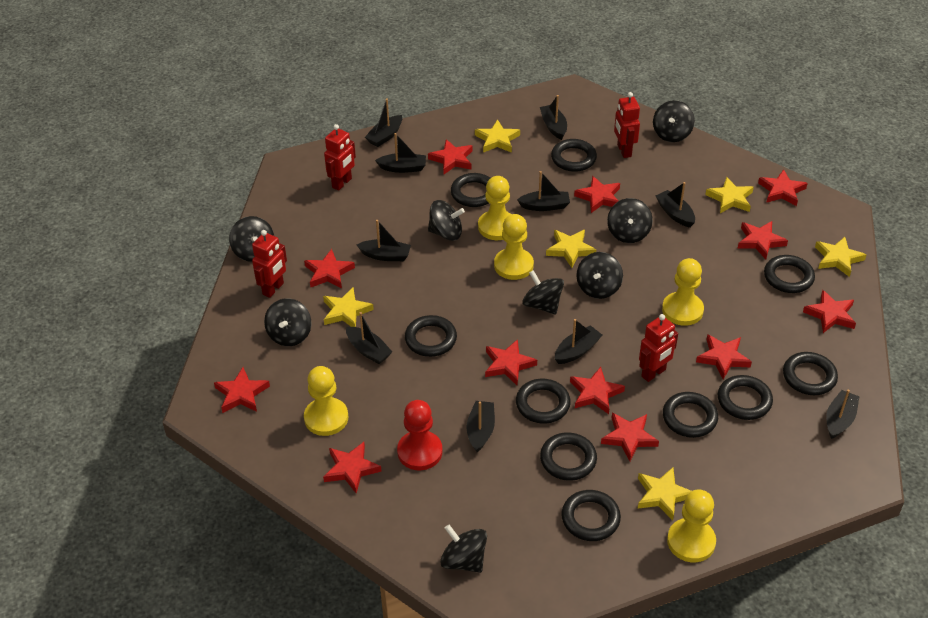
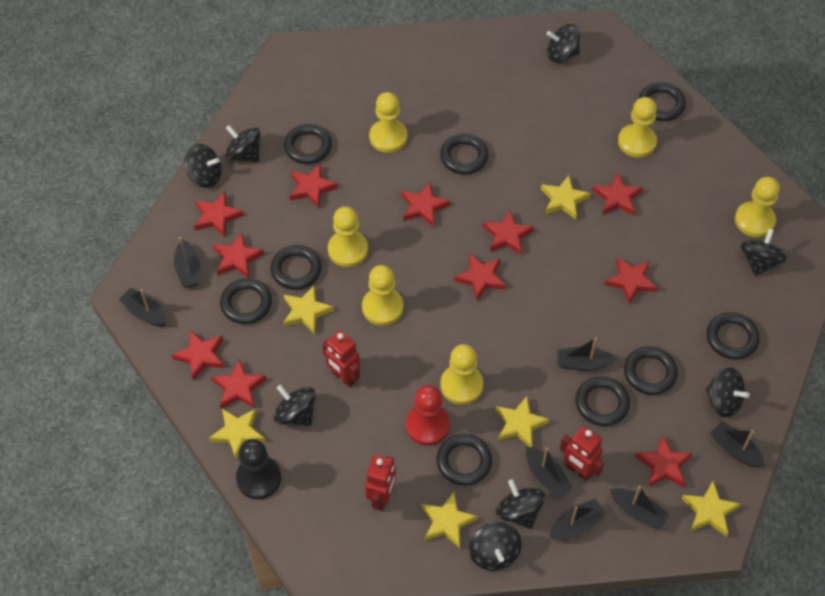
black boat: [346,312,392,364] [357,220,411,261] [365,99,402,147] [375,133,426,173] [467,401,495,452] [517,171,570,211] [540,95,567,140] [555,319,602,364] [655,182,695,228] [826,390,859,439] = 10 -> [119,288,166,327] [174,237,200,288] [526,447,573,498] [550,499,607,540] [557,337,616,371] [610,486,670,530] [710,421,765,468] = 7
black pawn: none = 0 -> [236,439,281,499] = 1
black ring: [405,315,457,357] [451,173,490,207] [516,379,571,424] [540,432,597,481] [551,139,597,172] [561,490,621,541] [663,392,718,438] [718,375,773,420] [764,255,815,293] [783,352,838,395] = 10 -> [220,278,272,324] [270,245,322,290] [284,124,332,164] [436,434,492,486] [440,134,488,174] [576,376,630,426] [624,346,678,395] [639,82,686,121] [706,312,760,360] = 9
red robot: [252,230,287,298] [324,124,356,191] [614,92,640,158] [639,314,678,382] = 4 -> [322,330,360,387] [365,455,396,511] [560,426,605,481] = 3
red star: [214,367,270,413] [304,249,355,289] [323,442,382,493] [428,139,473,174] [485,339,537,385] [570,367,625,414] [574,176,620,213] [601,413,659,461] [696,334,752,379] [738,221,788,259] [758,170,808,206] [803,290,856,333] = 12 -> [172,330,225,381] [194,192,244,237] [211,359,267,409] [213,232,264,278] [289,164,338,208] [401,182,450,227] [454,254,506,301] [483,210,534,255] [592,172,643,216] [604,257,658,304] [635,435,693,487] = 11
yellow pawn: [304,366,348,436] [478,176,511,240] [494,214,534,280] [662,258,704,326] [667,490,716,562] = 5 -> [328,207,368,267] [362,265,403,326] [369,92,408,153] [440,344,483,405] [618,97,657,158] [735,177,780,237] = 6

